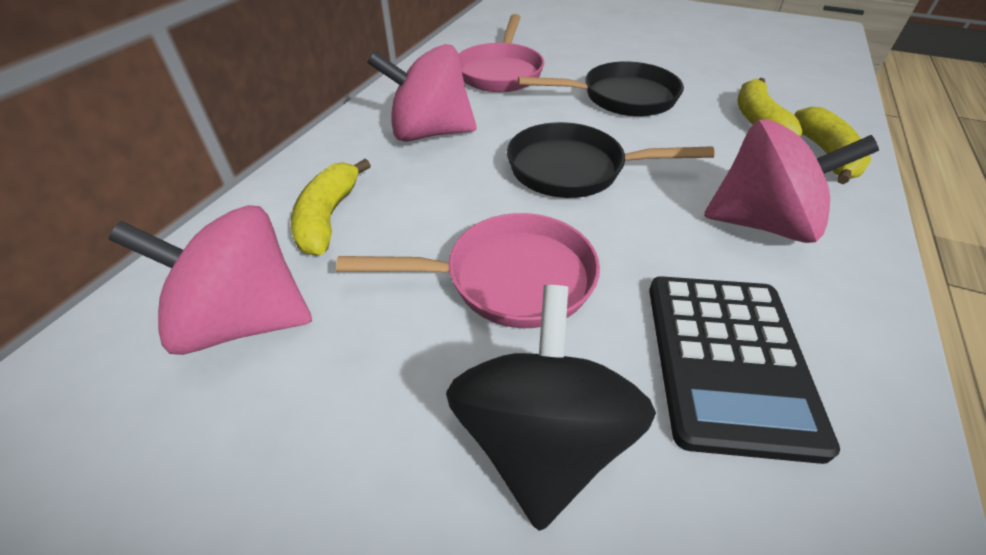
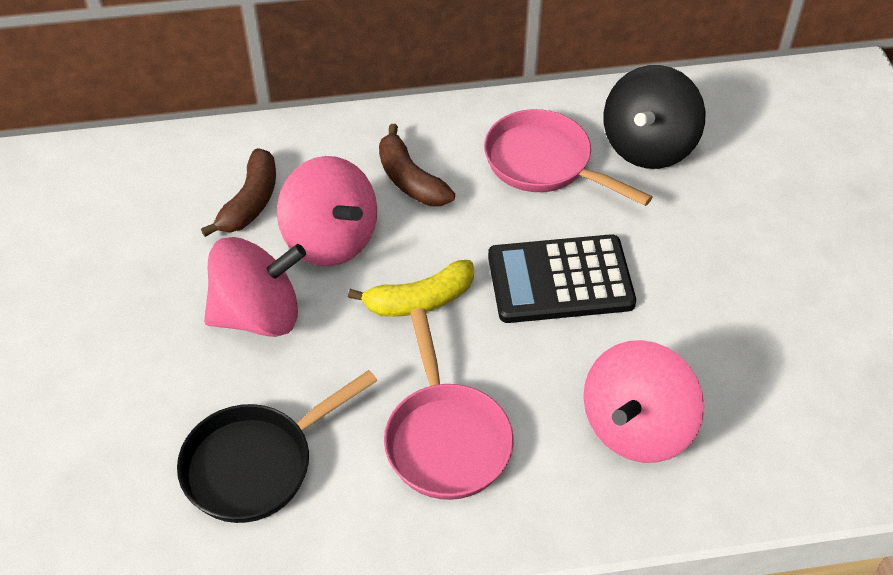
black pan: [507,122,715,198] [518,61,684,116] = 2 -> [177,370,377,523] = 1
brown banana: none = 0 -> [201,148,276,237] [379,124,455,206] = 2
yellow banana: [291,159,371,256] [737,78,803,136] [794,107,871,184] = 3 -> [348,260,474,317] = 1

